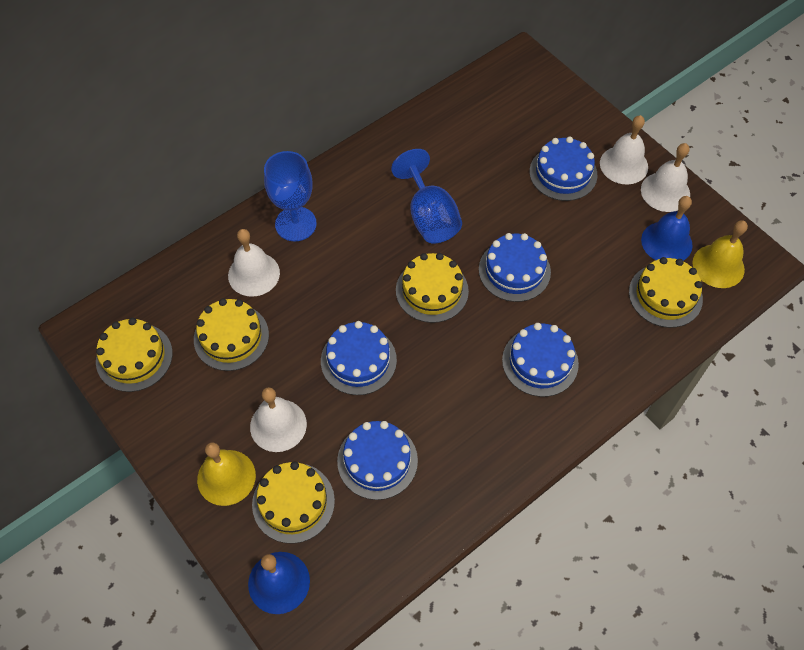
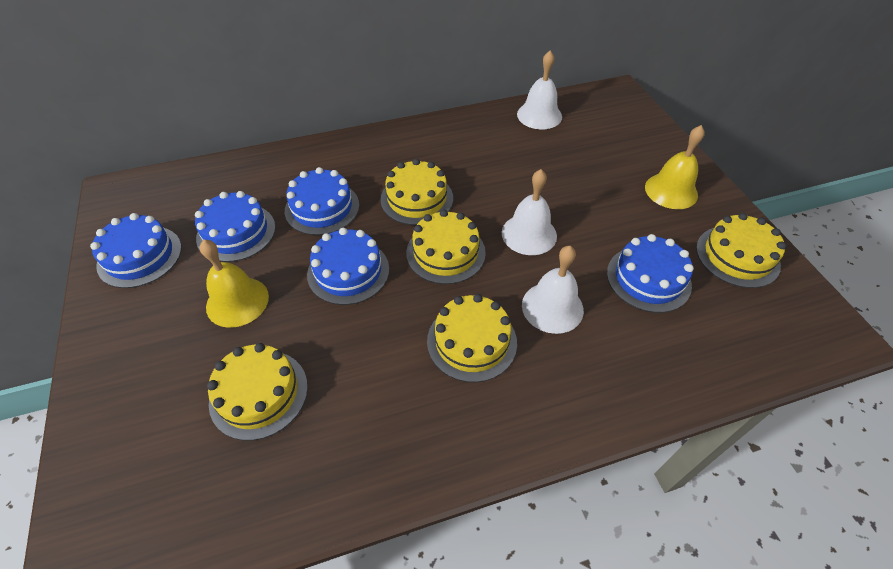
blue bell: [248,552,310,614] [641,196,693,261] = 2 -> none = 0
blue goblet: [264,151,317,242] [391,149,462,243] = 2 -> none = 0
white bell: [228,229,280,297] [250,387,307,452] [600,115,648,185] [641,143,690,212] = 4 -> [502,169,557,255] [517,51,562,129] [522,246,584,334] = 3

